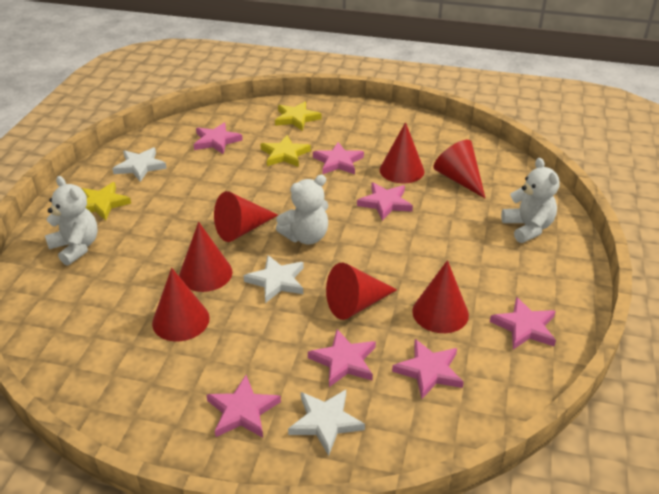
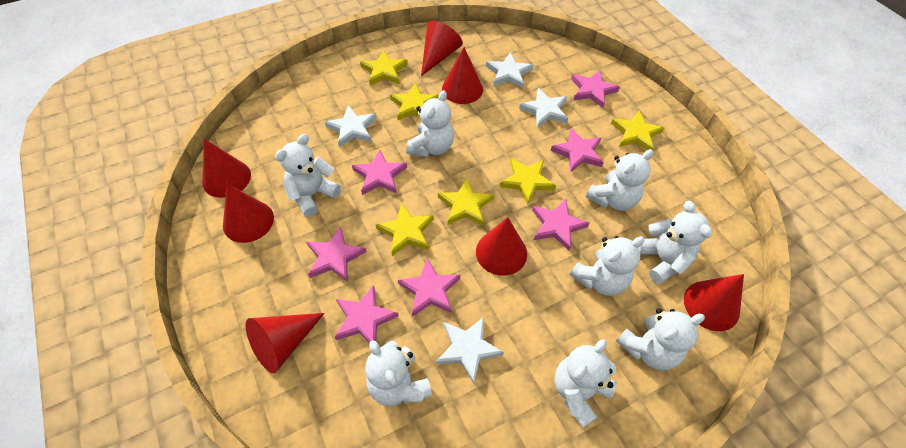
white star: [112,147,167,182] [244,255,304,303] [288,390,365,456] = 3 -> [325,105,377,147] [436,317,504,384] [486,52,533,88] [519,88,568,128] = 4
white teddy bear: [45,176,98,266] [276,175,328,244] [501,158,560,243] = 3 -> [275,134,341,217] [365,340,432,406] [406,90,454,157] [554,339,617,428] [570,236,645,296] [586,149,653,211] [616,309,705,370] [638,201,712,284] = 8
yellow star: [81,182,131,221] [260,135,311,167] [275,101,321,131] = 3 -> [360,50,408,85] [376,203,434,256] [390,83,439,120] [438,178,494,226] [500,158,556,205] [611,110,664,150] = 6

